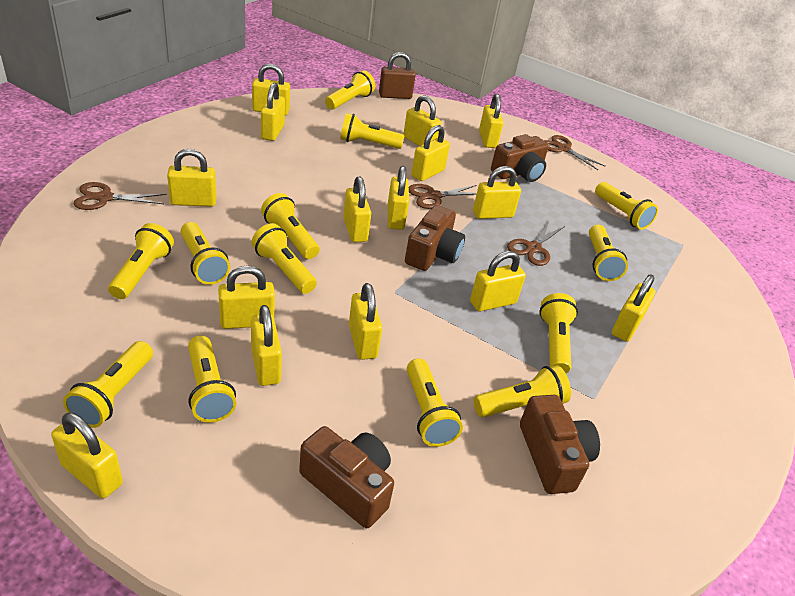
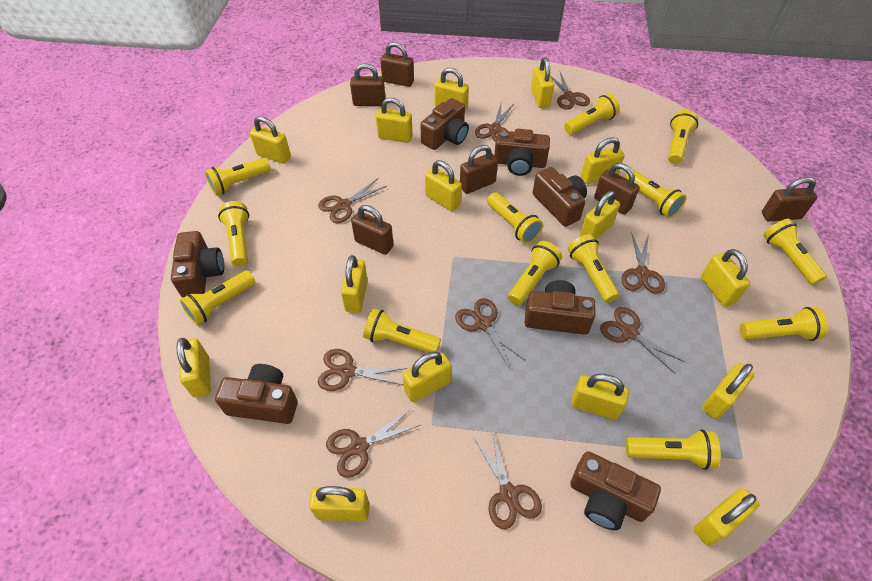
brown camera: [299,426,394,528] [405,205,465,271] [491,134,549,182] [520,395,600,494] = 4 -> [171,231,224,298] [215,364,298,424] [420,98,469,150] [494,129,550,176] [525,280,595,335] [533,167,587,227] [570,451,661,530] = 7
brown padlock: [379,52,416,99] = 1 -> [350,63,386,106] [351,205,394,255] [380,42,414,87] [460,145,498,194] [594,163,639,215] [762,177,817,222] = 6
brown scissors: [73,182,167,210] [409,184,477,209] [507,221,565,266] [544,135,606,170] = 4 -> [318,178,387,223] [318,349,407,391] [326,409,420,478] [455,298,524,369] [474,430,542,529] [475,103,515,142] [550,72,590,110] [600,307,685,373] [622,232,665,294] = 9

